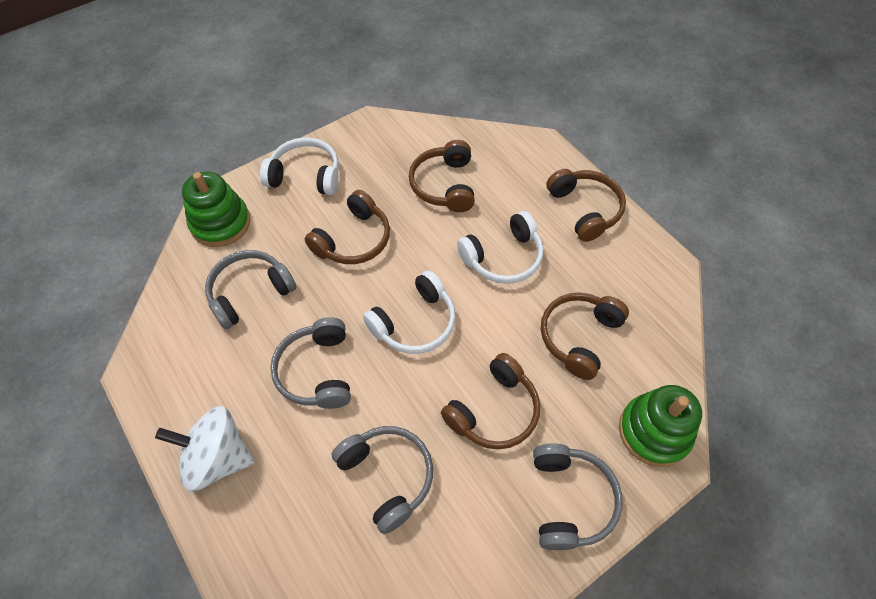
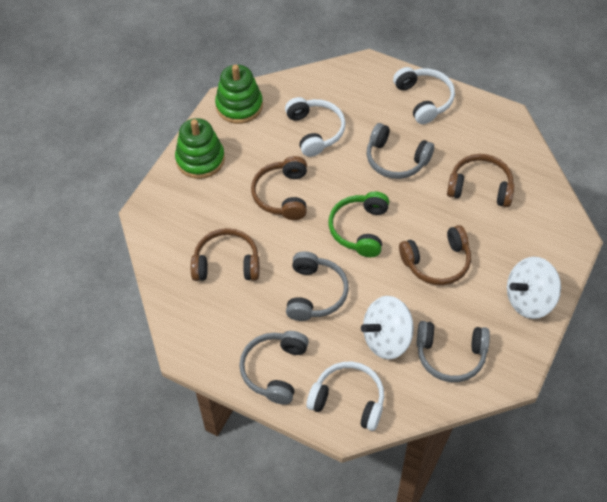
brown headphones: [305,190,390,264] [409,140,475,212] [441,353,540,449] [541,292,629,380] [546,169,626,242] = 5 -> [191,228,260,281] [251,156,307,220] [399,225,471,285] [447,154,515,207] = 4
green headphones: none = 0 -> [328,191,389,257] = 1
white spinning top: [155,406,255,492] = 1 -> [361,296,414,359] [507,257,561,319] = 2

